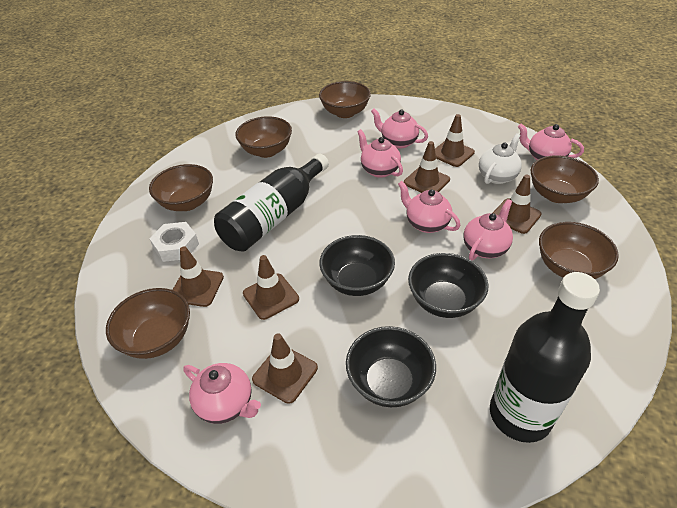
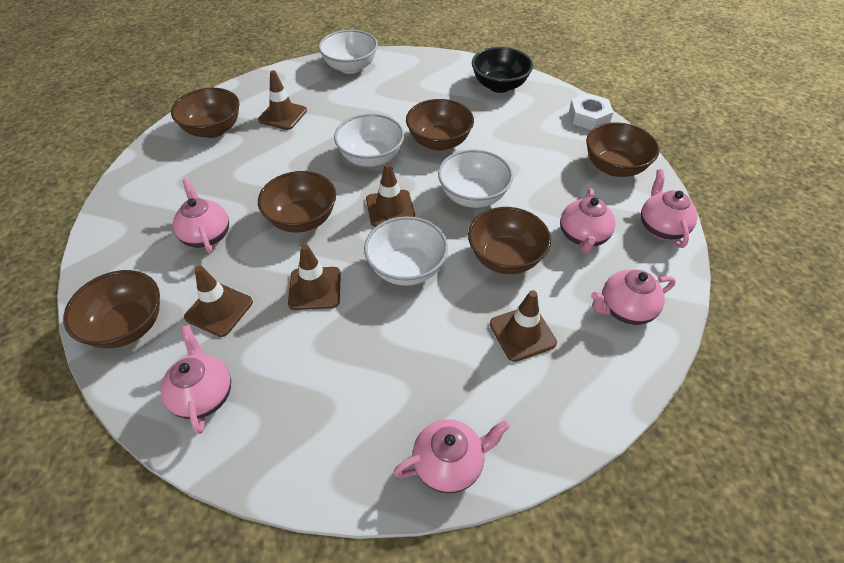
black bottle: [214,154,329,252] [490,272,600,443] = 2 -> none = 0
black bowl: [319,235,395,296] [346,326,436,407] [408,253,488,318] = 3 -> [472,47,533,93] = 1
brown traffic cone: [173,246,224,307] [243,255,299,320] [252,333,318,404] [404,141,450,193] [435,114,475,167] [493,175,542,234] = 6 -> [184,266,253,337] [258,70,307,130] [288,244,341,310] [366,163,415,227] [490,290,557,362] = 5
white bowl: none = 0 -> [318,30,378,74] [334,114,404,167] [364,216,448,286] [438,149,513,208] = 4
white teapot: [479,133,522,184] = 1 -> none = 0

